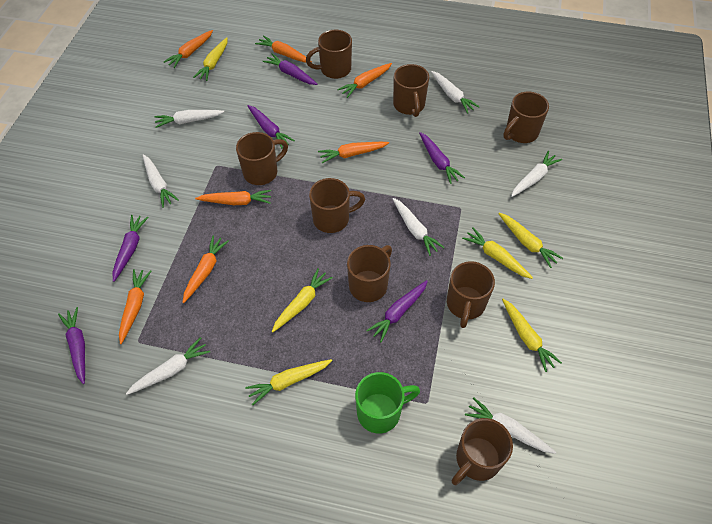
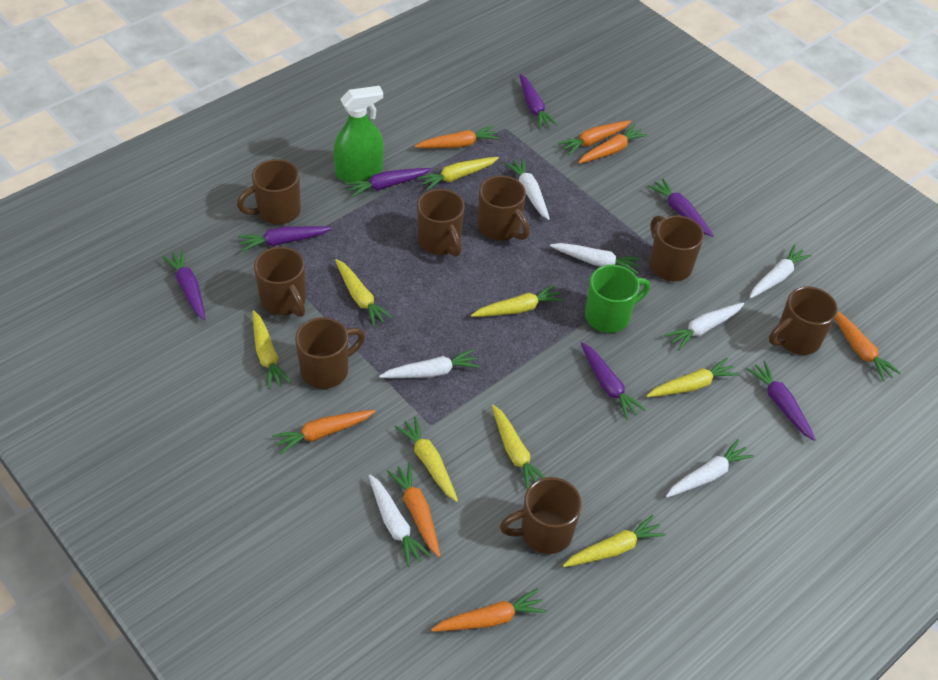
green spray bottle: none = 0 -> [334,86,384,182] = 1
purple carrot: [58,307,85,384] [112,215,149,282] [248,105,295,149] [262,54,318,85] [366,280,428,342] [419,132,465,184] = 6 -> [162,250,206,320] [238,226,332,252] [345,168,431,197] [519,74,558,129] [581,342,646,419] [648,178,714,237] [747,361,816,441] = 7
yellow carrot: [193,37,228,81] [245,359,332,405] [272,268,333,332] [462,227,533,279] [498,213,563,268] [502,299,562,372] = 6 -> [252,310,291,389] [335,259,393,327] [395,417,458,502] [417,157,499,191] [471,285,564,317] [492,405,545,490] [563,515,666,567] [647,358,739,397] = 8

